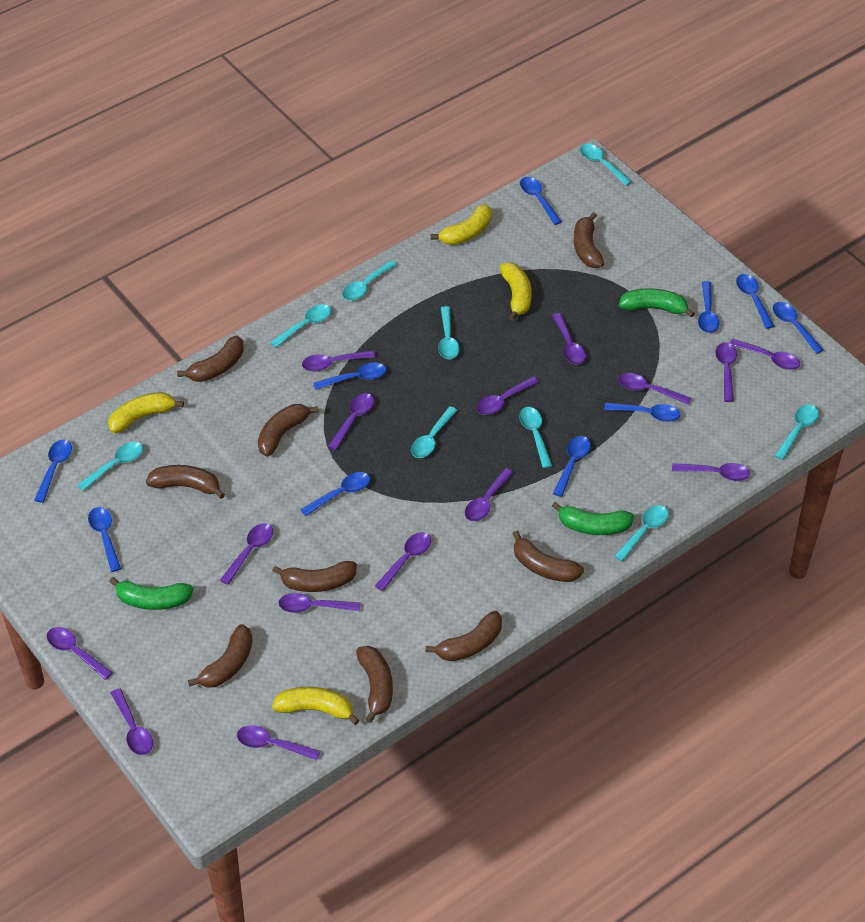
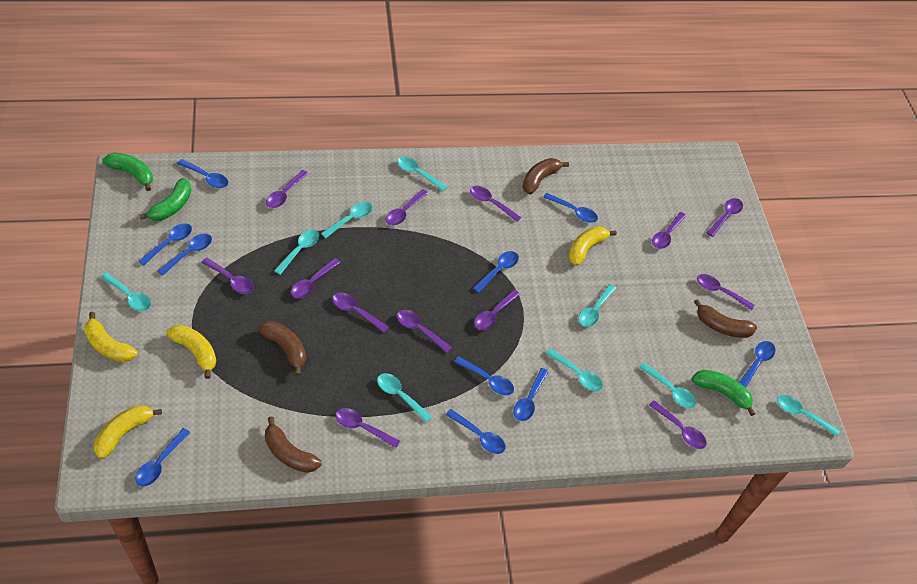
brown banana: [146,465,225,499] [177,336,244,382] [188,624,253,688] [258,404,319,457] [272,561,357,592] [356,646,393,723] [426,611,502,661] [512,531,584,582] [574,212,604,268] = 9 -> [258,321,306,376] [265,416,321,473] [523,158,569,194] [694,299,757,338] = 4
purple spoon: [47,627,113,680] [111,688,153,755] [220,523,273,585] [237,725,320,760] [278,593,360,613] [302,351,375,372] [328,393,374,450] [375,532,431,591] [465,468,514,521] [477,376,539,415] [552,313,586,365] [618,373,691,405] [672,463,750,481] [715,342,737,402] [730,338,800,370] = 15 -> [201,257,254,294] [266,170,308,208] [291,258,341,298] [332,293,389,333] [335,408,400,448] [386,189,428,226] [397,310,452,353] [470,186,521,222] [474,290,520,330] [649,400,707,449] [652,212,686,249] [697,274,754,310] [707,198,743,237] = 13

